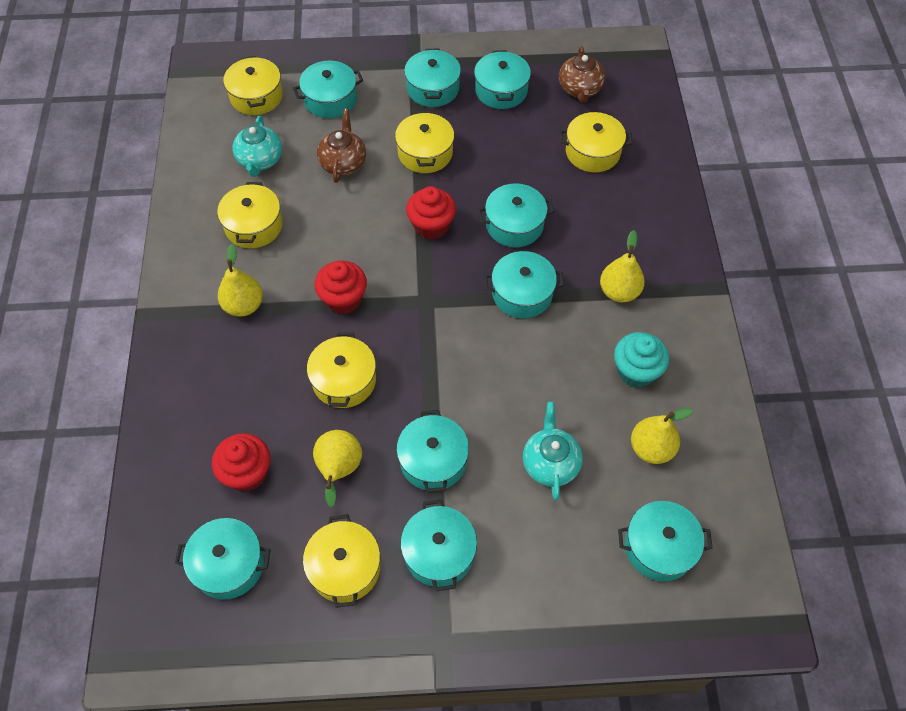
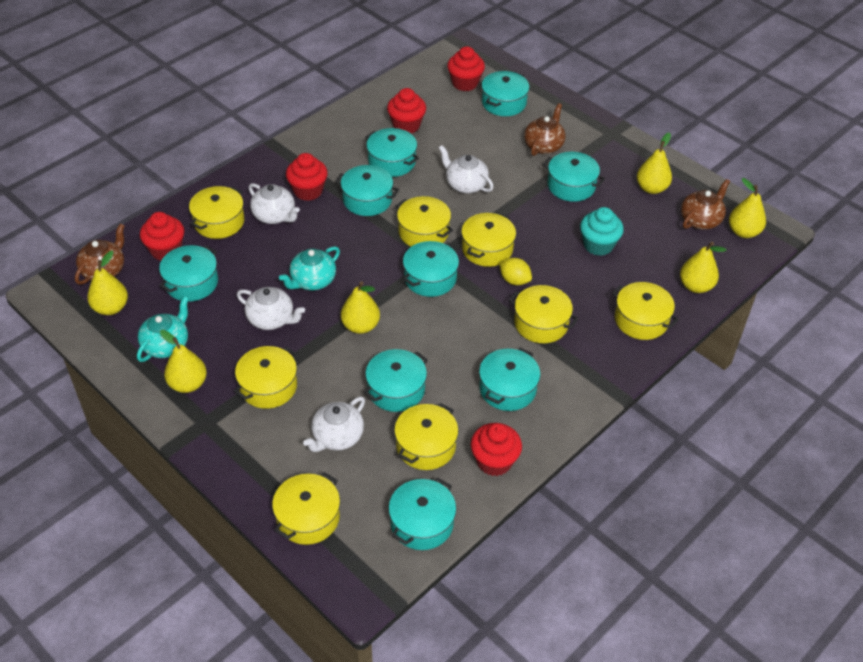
brown teapot: [317,109,366,183] [559,46,605,103] = 2 -> [75,224,125,285] [524,103,566,156] [681,179,730,229] = 3
red cupcake: [212,433,270,491] [314,261,367,314] [406,186,456,240] = 3 -> [140,212,185,261] [286,153,328,201] [387,88,426,133] [447,46,485,91] [471,423,522,476] = 5
white teapot: none = 0 -> [237,287,305,330] [249,183,300,224] [303,397,365,452] [439,145,494,194] = 4
yellow lemon: none = 0 -> [499,258,532,285] = 1
yellow pear: [218,244,263,317] [313,430,362,507] [600,230,645,303] [631,408,693,464] = 4 -> [87,251,128,315] [160,330,207,393] [341,281,380,334] [637,132,672,194] [680,242,726,293] [729,178,766,238] = 6
yellow pot: [217,182,283,248] [223,56,283,115] [303,514,380,608] [307,332,376,408] [395,111,454,173] [560,112,632,173] = 6 -> [189,186,244,239] [234,346,298,409] [272,472,340,545] [394,403,459,470] [396,196,453,247] [461,212,516,267] [509,285,578,343] [612,282,679,340] = 8

